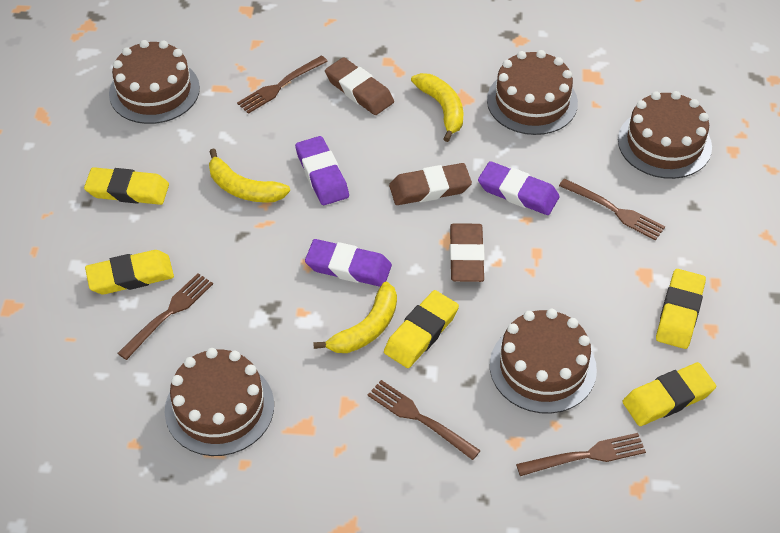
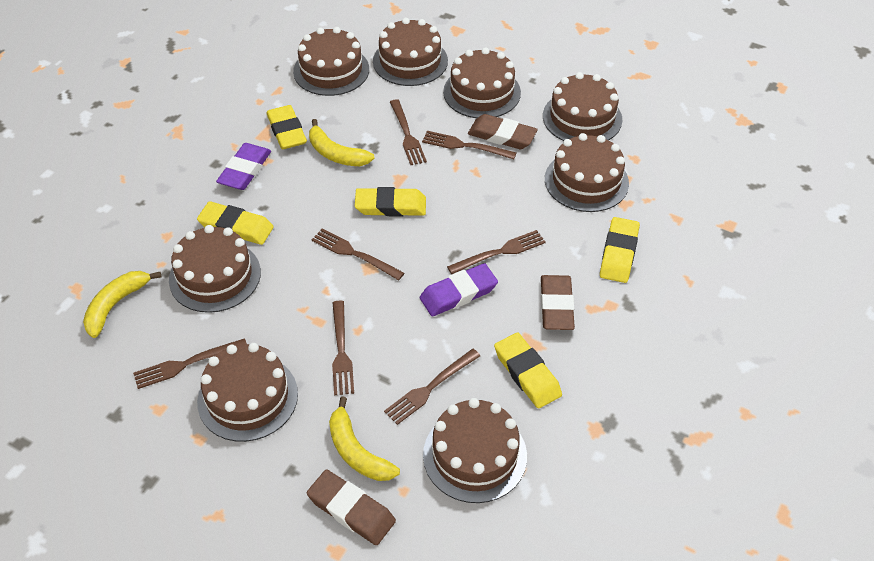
brown cake: [109,40,200,124] [165,348,274,456] [487,50,578,135] [490,309,597,414] [618,91,712,179] = 5 -> [169,225,261,313] [197,343,298,442] [293,27,369,96] [373,18,448,86] [423,398,527,503] [443,47,521,118] [543,72,622,141] [545,133,629,212] = 8
brown fork: [118,273,213,360] [237,55,328,114] [368,380,481,460] [516,433,646,476] [559,178,665,240] = 5 -> [133,338,247,389] [311,229,404,280] [332,301,354,395] [384,349,480,425] [390,99,427,165] [422,131,516,159] [447,230,546,274] = 7
purple eraser: [295,136,349,205] [305,239,392,287] [478,161,560,215] = 3 -> [216,143,271,190] [420,263,498,316] = 2

